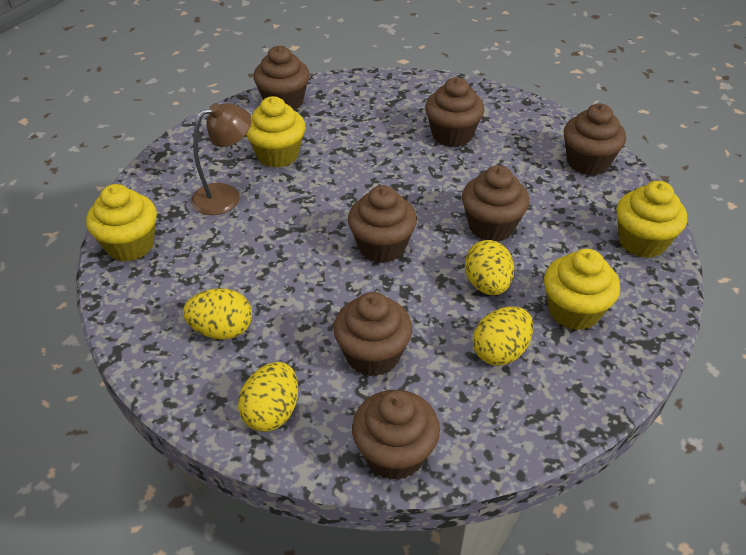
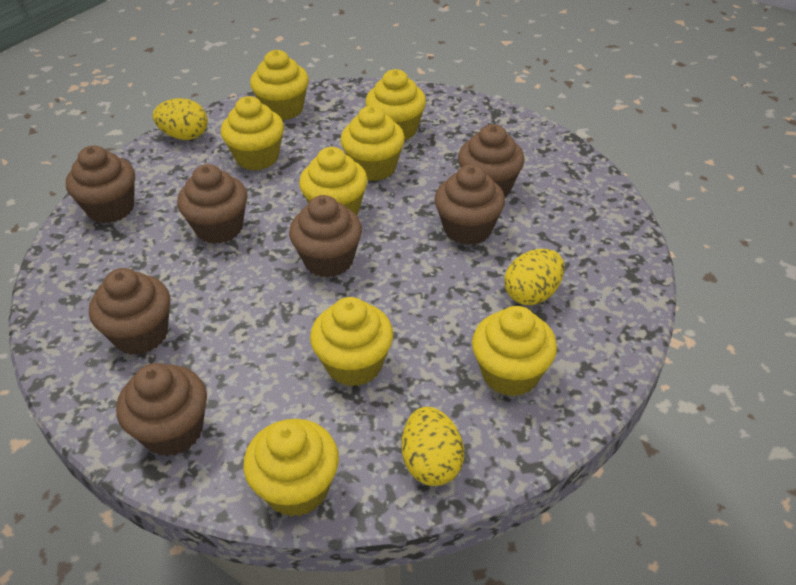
brown lamp: [191,103,252,215] = 1 -> none = 0
yellow cupcake: [86,184,157,262] [246,96,306,168] [544,249,620,330] [617,181,687,258] = 4 -> [221,96,284,171] [243,419,339,517] [250,50,309,120] [299,147,368,215] [310,297,393,387] [340,106,405,181] [366,69,426,140] [472,306,557,396] = 8
yellow egg: [183,288,252,340] [238,362,298,432] [465,240,514,295] [473,307,533,366] = 4 -> [153,98,208,140] [402,407,464,486] [505,249,564,305] = 3

